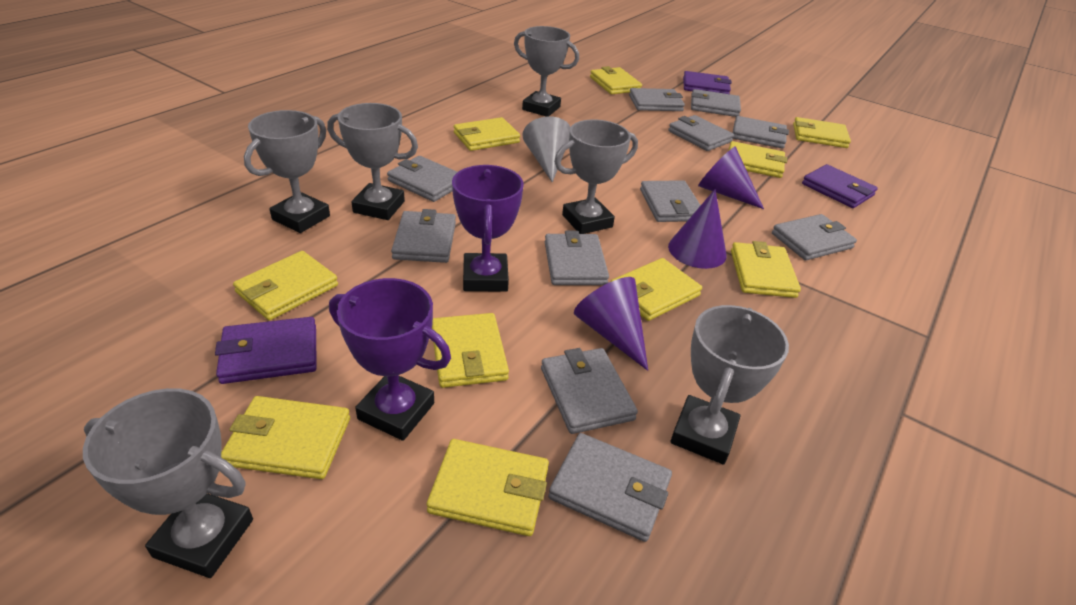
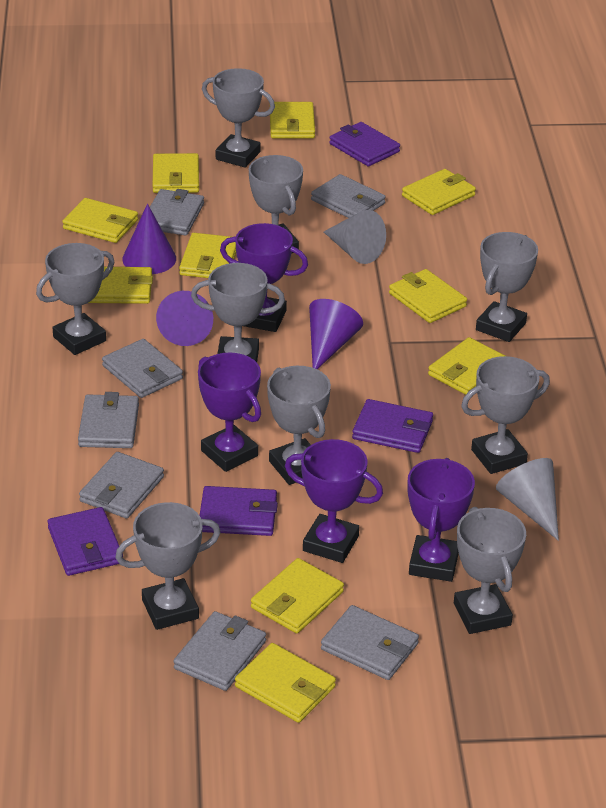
grey cone: [522,116,570,183] = 1 -> [324,210,386,264] [496,458,559,541] = 2
grey trophy: [83,388,253,578] [244,110,330,233] [327,103,418,220] [514,26,579,117] [554,119,638,234] [670,305,789,465] = 6 -> [36,243,114,355] [115,502,221,630] [191,263,285,362] [202,68,275,168] [249,155,303,253] [267,366,331,485] [454,507,526,634] [461,356,550,474] [476,232,538,342] = 9
grey wallet: [387,156,457,202] [391,209,456,263] [541,348,638,434] [545,231,609,285] [548,433,672,542] [629,88,685,111] [640,180,701,222] [668,115,734,151] [691,89,741,117] [733,116,789,149] [772,214,857,260] = 11 -> [78,392,139,448] [79,452,164,518] [102,339,183,398] [150,189,204,236] [174,611,266,691] [311,174,386,218] [321,605,419,680] = 7
purple trophy: [329,278,451,441] [452,165,524,292] = 2 -> [198,353,261,472] [220,223,308,332] [285,439,383,563] [407,458,475,582] = 4
purple wallet: [215,317,317,384] [683,71,732,94] [802,164,878,208] = 3 -> [48,507,123,576] [200,486,278,536] [329,122,400,167] [352,399,433,453] = 4

